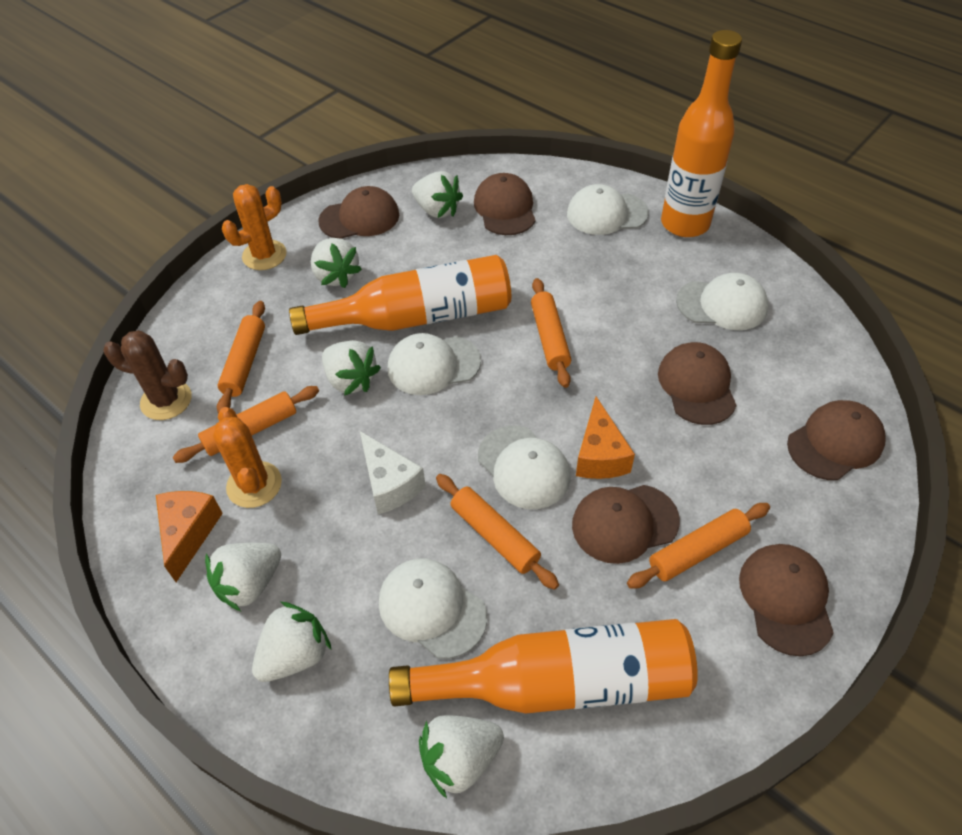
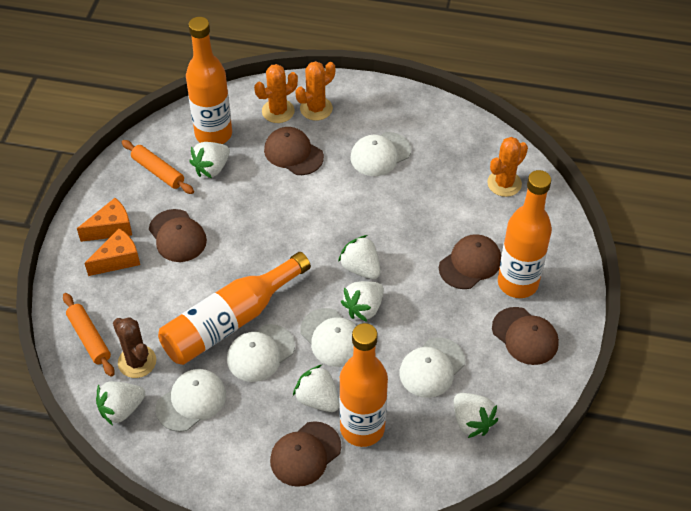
brown cap: [318,186,399,239] [474,173,536,235] [572,485,680,564] [658,342,737,425] [739,544,834,656] [787,400,886,480] = 6 -> [149,209,207,262] [264,127,324,175] [270,421,341,487] [439,234,501,289] [492,307,559,365] = 5
orange bottle: [289,255,511,335] [389,619,698,714] [661,30,742,237] = 3 -> [158,252,311,365] [186,17,232,144] [339,323,388,447] [498,170,552,298] = 4
orange cactus: [213,407,282,508] [222,184,287,270] = 2 -> [254,64,298,123] [295,61,335,121] [487,137,528,197] = 3
orange rolling pin: [172,386,319,463] [217,301,265,413] [436,474,559,590] [531,278,571,388] [627,503,770,589] = 5 -> [63,293,114,377] [122,140,194,194] = 2
white cheese: [360,431,426,514] = 1 -> none = 0

